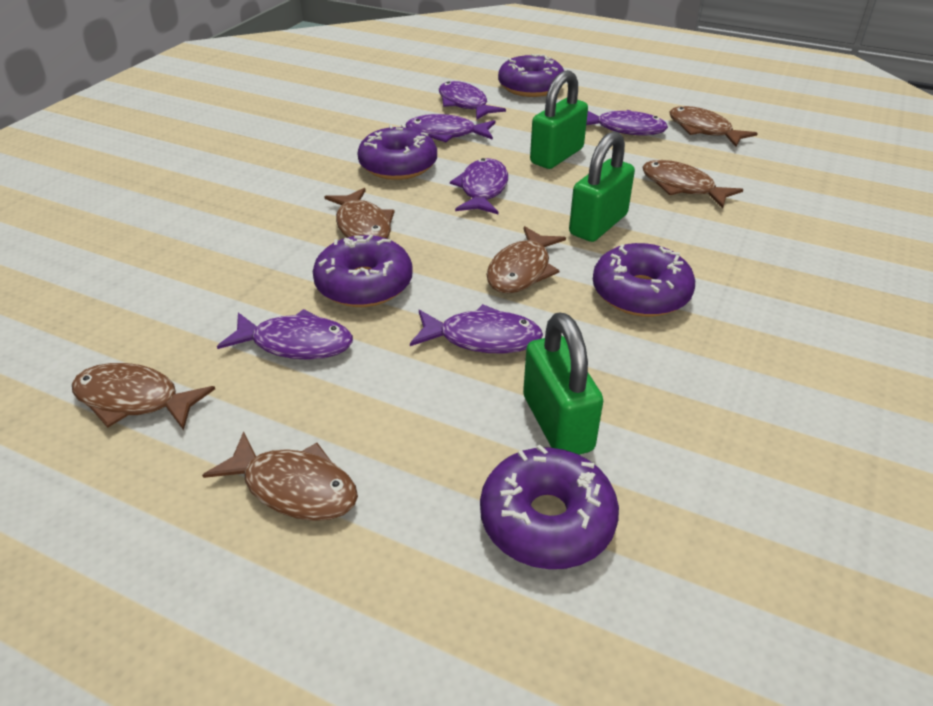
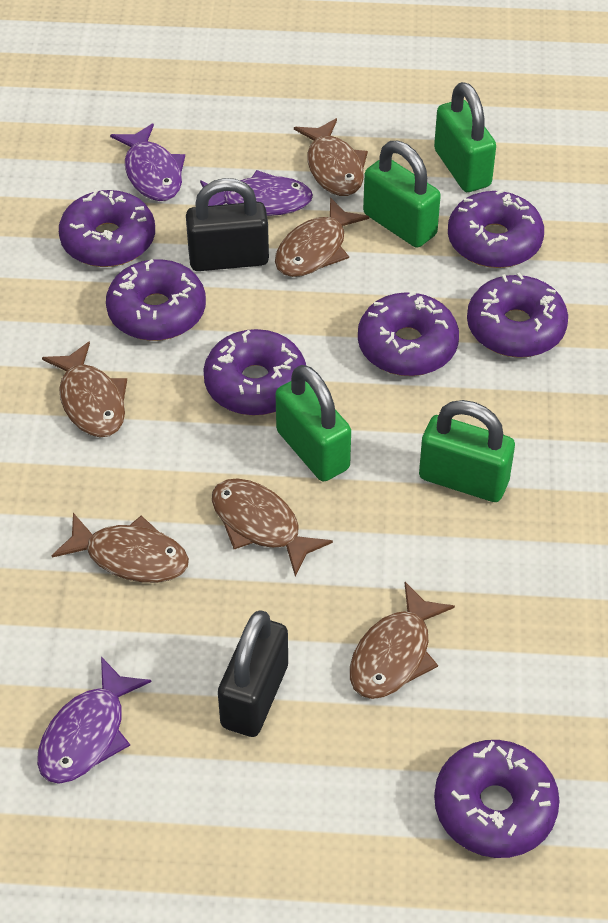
black padlock: none = 0 -> [186,178,269,271] [218,611,288,737] = 2
green padlock: [523,312,603,455] [530,70,588,169] [569,131,635,242] = 3 -> [276,365,351,482] [363,141,441,248] [419,400,515,502] [434,82,496,192] = 4
purple donut: [313,235,413,307] [357,124,437,180] [480,445,619,569] [498,54,564,97] [593,243,695,317] = 5 -> [59,189,155,267] [106,259,206,341] [203,329,306,416] [358,291,459,376] [434,740,560,858] [448,189,544,268] [467,272,568,358] = 7
purple fish: [217,309,353,360] [405,114,495,142] [410,304,543,353] [439,81,506,120] [450,158,508,215] [586,110,668,135] = 6 -> [37,657,152,784] [110,123,185,201] [200,170,313,216] = 3

